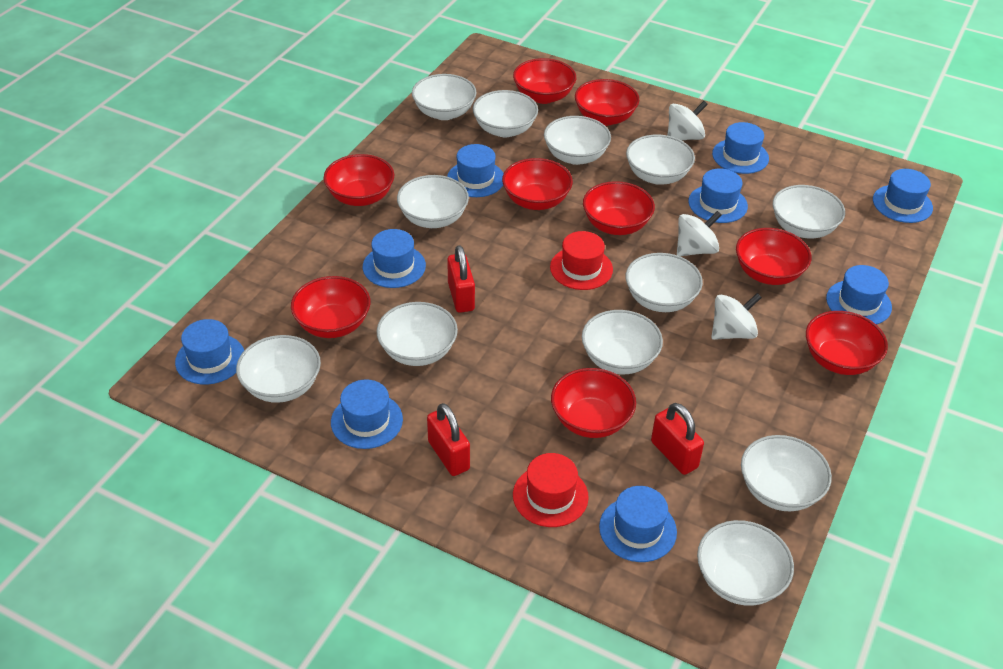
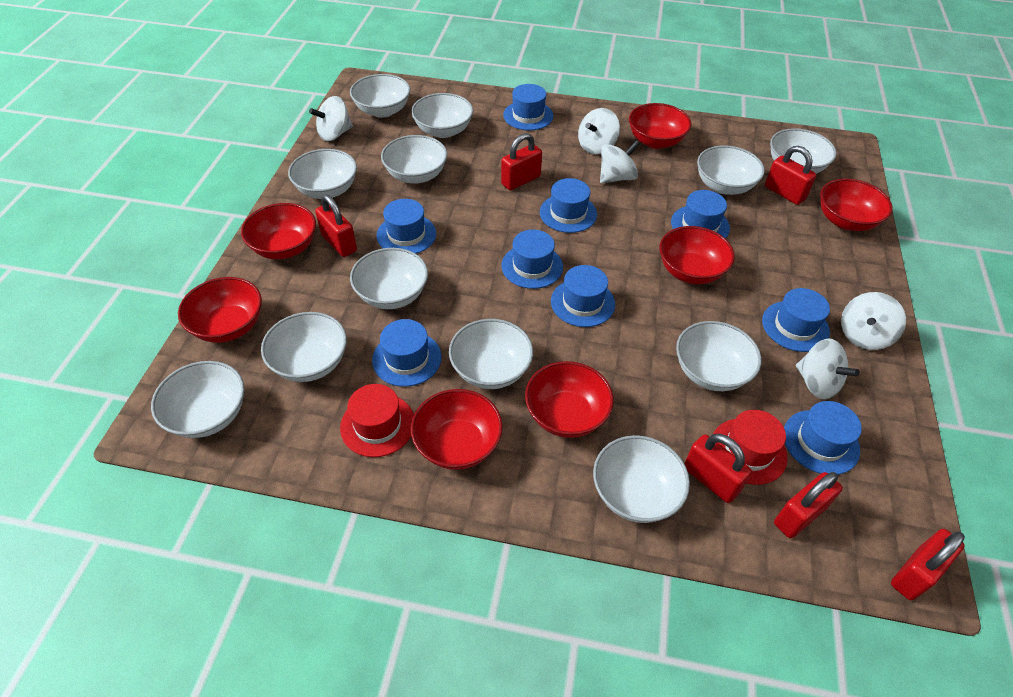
red bowl: [291,276,370,338] [324,154,394,206] [502,158,573,210] [513,58,576,104] [551,368,636,438] [575,79,639,126] [583,181,655,235] [736,228,811,285] [806,311,888,375] = 9 -> [178,277,262,343] [241,203,316,259] [411,389,503,470] [525,361,614,438] [629,103,691,149] [659,226,735,284] [820,179,893,231] = 7
red padlock: [427,403,470,476] [447,245,475,313] [651,403,704,475] = 3 -> [315,194,357,257] [501,133,542,190] [684,434,752,503] [765,146,817,205] [774,472,843,538] [891,529,965,600] = 6
white spinning top: [667,101,708,141] [677,211,721,256] [712,293,762,340] = 3 -> [309,96,353,141] [578,108,620,154] [600,141,640,183] [796,339,860,399] [841,292,906,350] = 5

